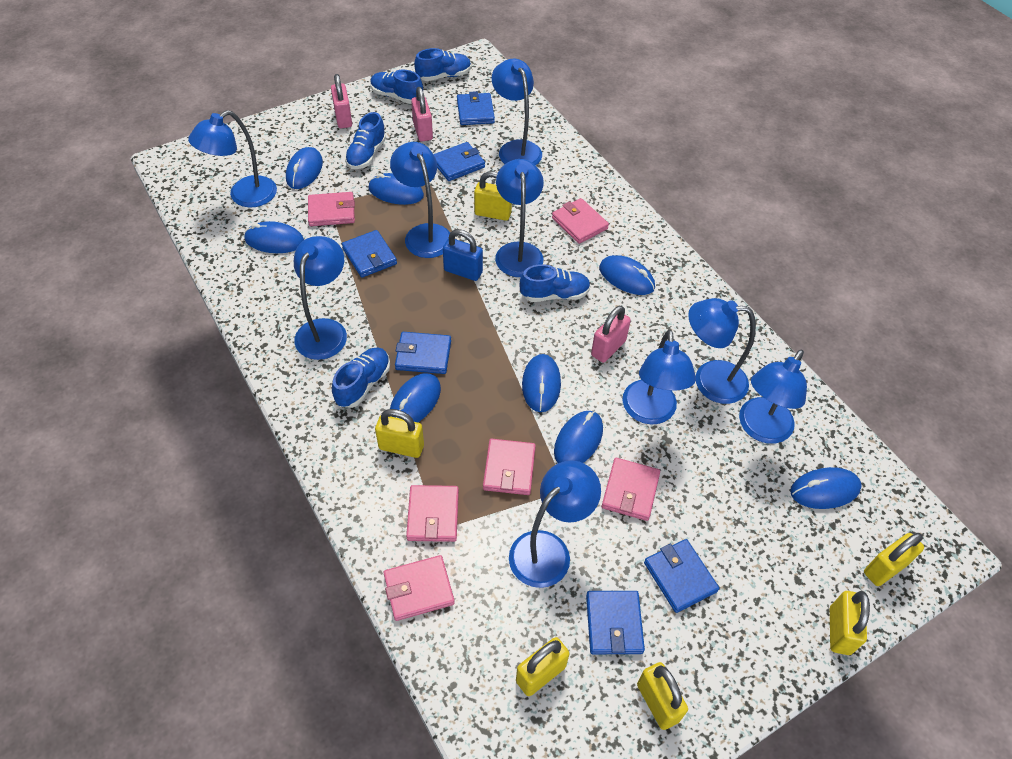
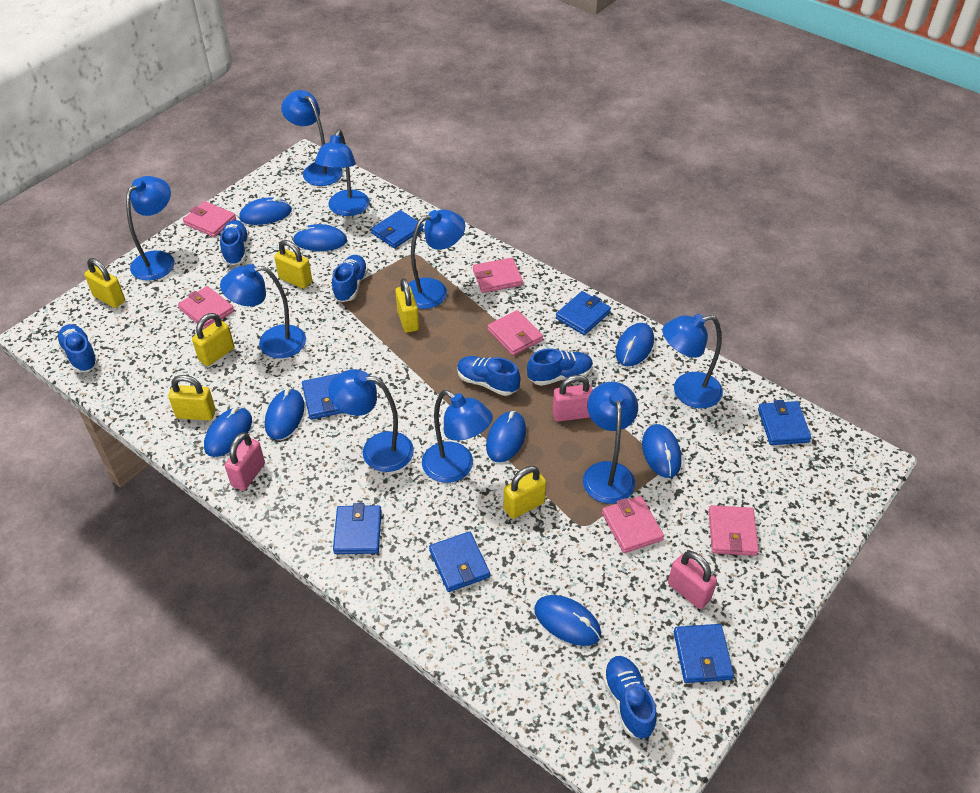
blue padlock: [443,229,483,281] = 1 -> none = 0
blue shoe: [332,348,390,408] [345,112,386,169] [370,69,423,104] [414,48,471,81] [519,264,591,302] = 5 -> [56,324,98,372] [220,220,249,265] [332,255,368,302] [457,356,520,396] [527,349,593,386] [602,656,657,739] = 6
blue wallet: [342,230,397,278] [395,332,451,374] [433,142,485,181] [457,91,495,125] [586,591,645,654] [644,539,719,613] = 6 -> [302,373,344,420] [333,503,382,554] [371,210,423,248] [429,531,490,592] [556,291,611,335] [674,624,734,683] [758,400,811,445] = 7

